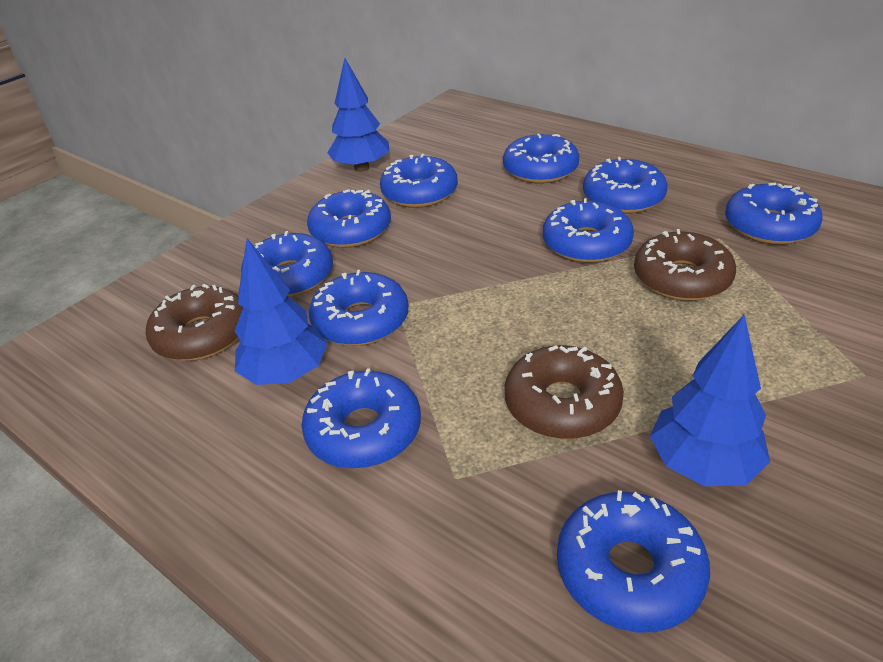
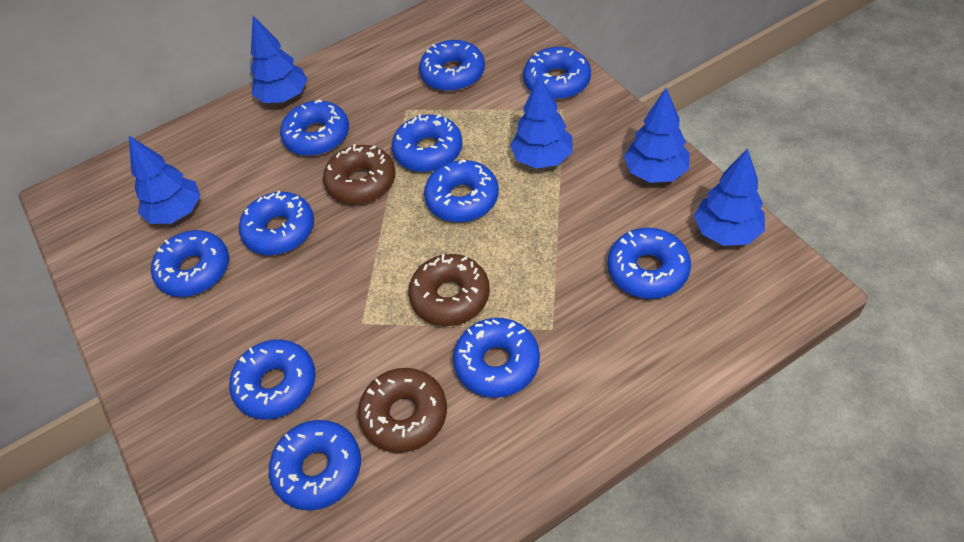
blue donut: [241,231,333,297] [301,368,421,469] [307,189,391,248] [309,270,409,346] [380,154,458,208] [503,134,579,184] [543,198,634,263] [557,490,710,632] [583,157,668,214] [725,183,823,245] = 10 -> [151,230,229,297] [229,339,316,419] [239,191,314,255] [269,420,361,511] [280,99,349,156] [391,114,463,172] [419,40,485,92] [424,159,499,222] [453,318,540,398] [523,47,591,100] [607,228,691,299] = 11
blue tree: [235,238,327,385] [327,58,389,172] [650,315,770,486] = 3 -> [129,136,201,224] [250,16,308,103] [510,75,573,169] [624,88,690,183] [694,149,765,246] = 5

